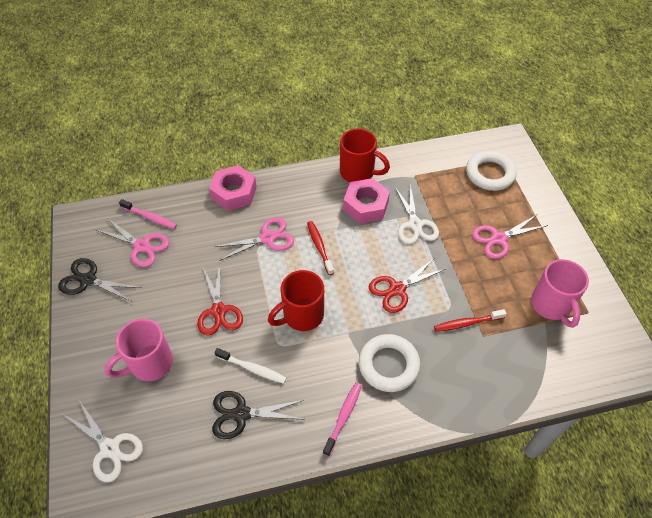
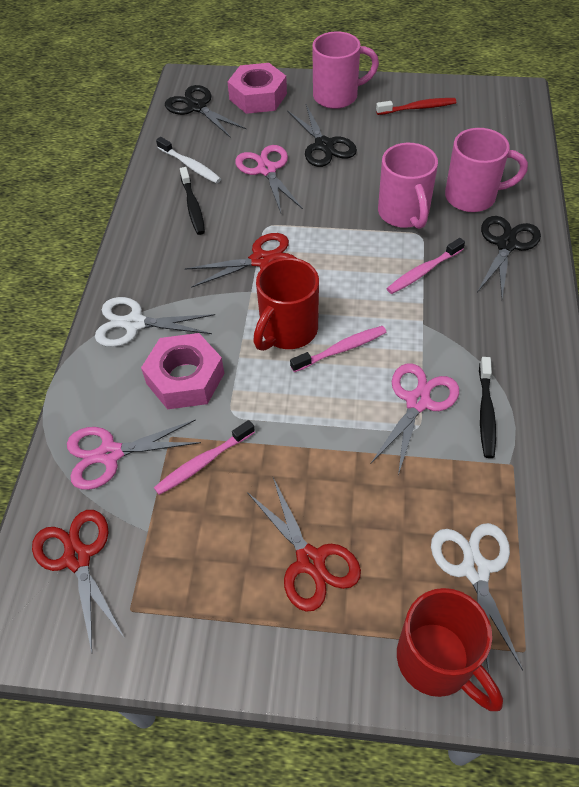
black scissors: [58,258,141,302] [212,391,305,439] = 2 -> [165,85,246,138] [287,105,357,167] [477,216,541,298] = 3
black toothbrush: none = 0 -> [180,167,205,235] [479,357,496,458] = 2
pink mug: [105,319,173,381] [531,259,589,328] = 2 -> [312,31,379,109] [378,143,438,229] [445,128,528,212] = 3
pink toothbrush: [119,199,177,229] [323,383,362,456] = 2 -> [154,420,255,495] [290,326,387,372] [386,238,465,294] = 3
red scissors: [197,263,243,336] [369,258,445,313] = 2 -> [32,510,124,653] [185,233,296,288] [247,477,361,612] = 3
red toothbrush: [307,221,334,275] [434,309,507,332] = 2 -> [376,98,456,115] = 1
white ring: [359,334,420,392] [466,151,517,191] = 2 -> none = 0

